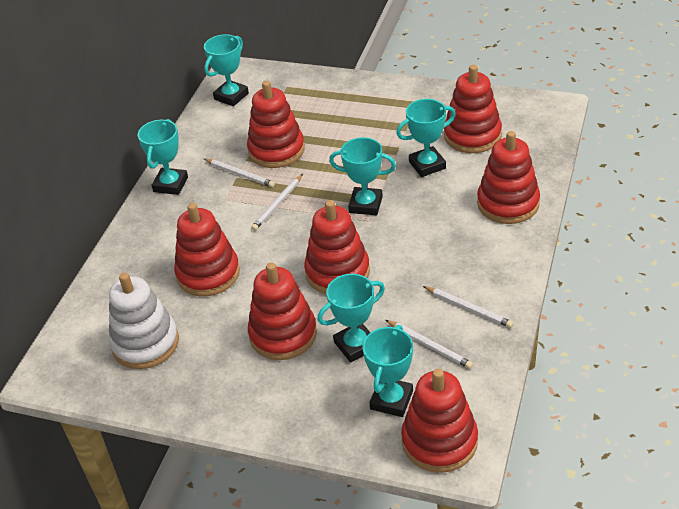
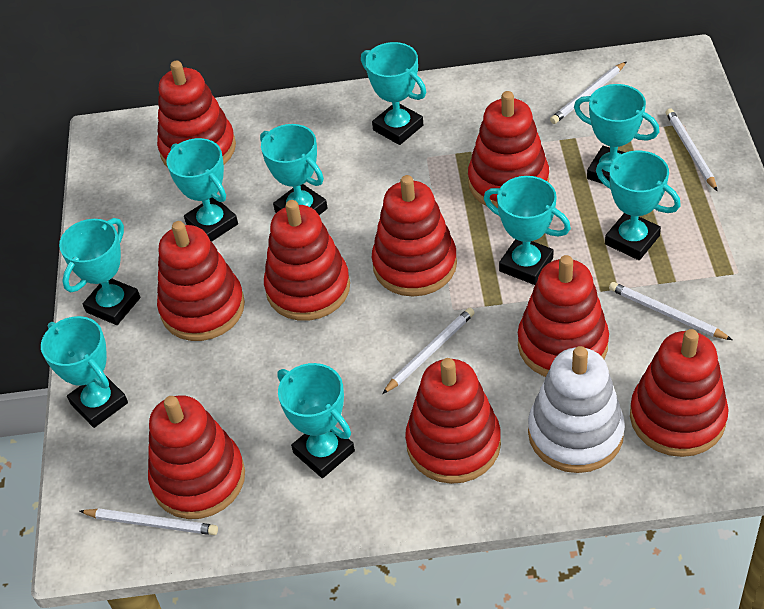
red stacking toy: [174,203,240,296] [247,81,305,168] [248,263,317,360] [304,200,370,294] [401,369,478,473] [444,65,502,153] [477,131,540,224] = 7 -> [148,395,245,519] [157,61,236,167] [157,221,245,341] [264,200,350,321] [372,175,457,297] [405,358,501,484] [468,91,549,208] [518,255,609,377] [630,329,729,457] = 9
turquoise trophy: [138,119,188,195] [204,34,249,106] [318,274,385,362] [329,137,396,215] [363,325,413,417] [396,99,456,177] = 6 -> [41,316,128,428] [59,218,140,325] [166,138,238,242] [260,124,328,215] [277,363,355,478] [361,42,426,145] [484,176,571,285] [574,84,660,184] [596,151,681,260] = 9
white pencil: [204,159,275,187] [251,174,303,231] [386,320,473,369] [423,286,513,328] = 4 -> [79,508,218,535] [382,308,475,394] [550,61,627,124] [609,282,732,340] [666,108,717,191] = 5

